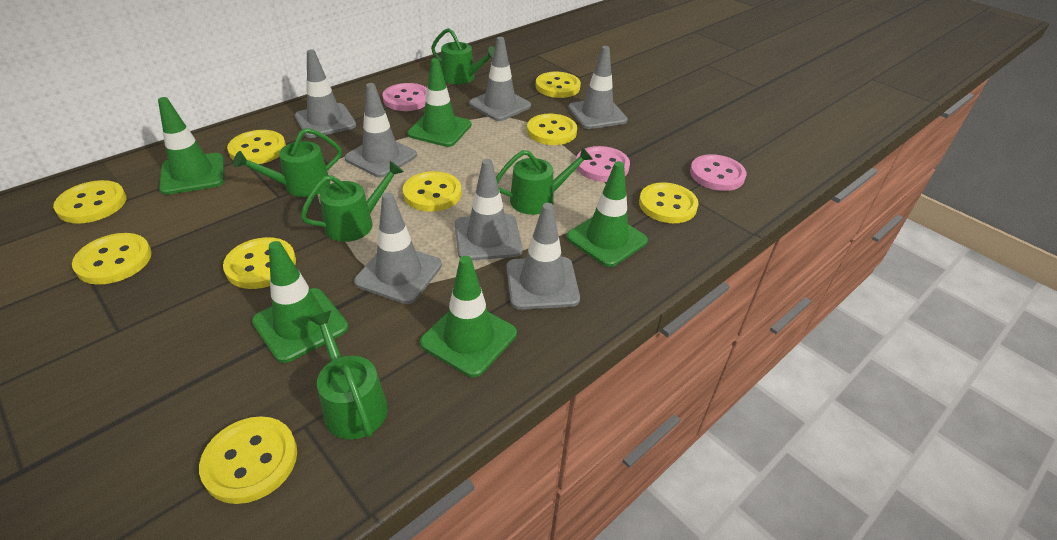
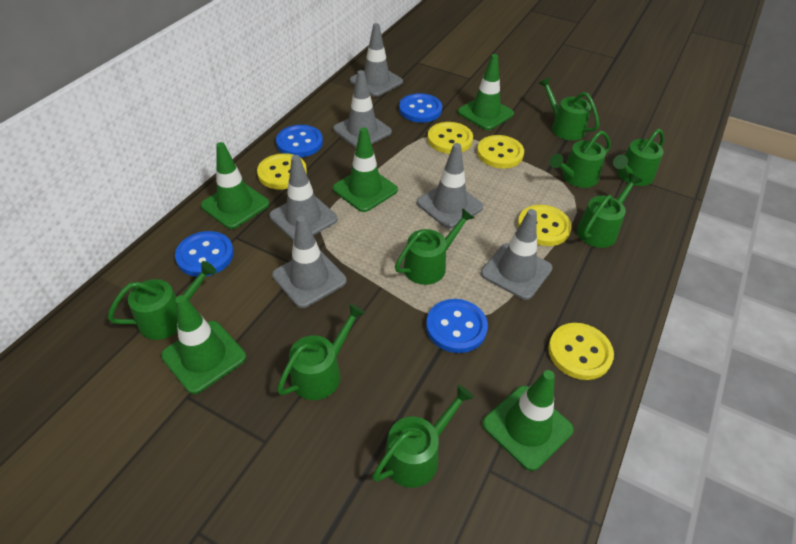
blue button: none = 0 -> [175,231,234,277] [276,125,323,157] [399,93,442,123] [426,299,488,353] = 4
green watering can: [233,128,342,197] [300,161,404,242] [309,311,388,439] [431,28,495,84] [496,147,593,215] = 5 -> [108,261,216,340] [277,304,365,400] [372,385,474,488] [395,208,474,285] [538,77,600,140] [549,131,611,188] [577,173,642,248] [613,129,664,186] = 8
grey traffic cone: [295,50,356,138] [345,83,417,178] [354,192,442,304] [455,159,523,260] [469,37,531,121] [506,203,580,310] [568,46,628,129] = 7 -> [269,155,338,241] [272,216,347,308] [333,70,392,148] [350,23,403,97] [417,143,483,229] [481,209,552,300] = 6
pink button: [382,83,427,111] [576,146,630,182] [690,154,746,191] = 3 -> none = 0
yellow button: [53,180,126,224] [72,233,152,285] [199,416,297,504] [223,237,296,289] [227,130,286,164] [403,171,462,212] [527,114,577,145] [536,72,581,98] [639,182,698,223] = 9 -> [257,153,307,190] [427,122,473,154] [477,135,524,169] [518,205,572,246] [548,323,614,380] = 5

